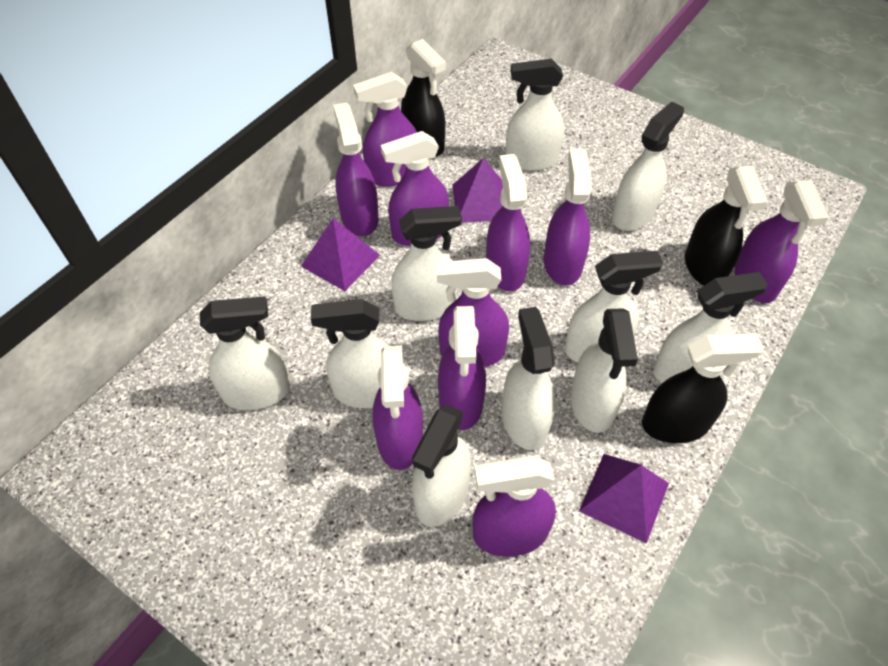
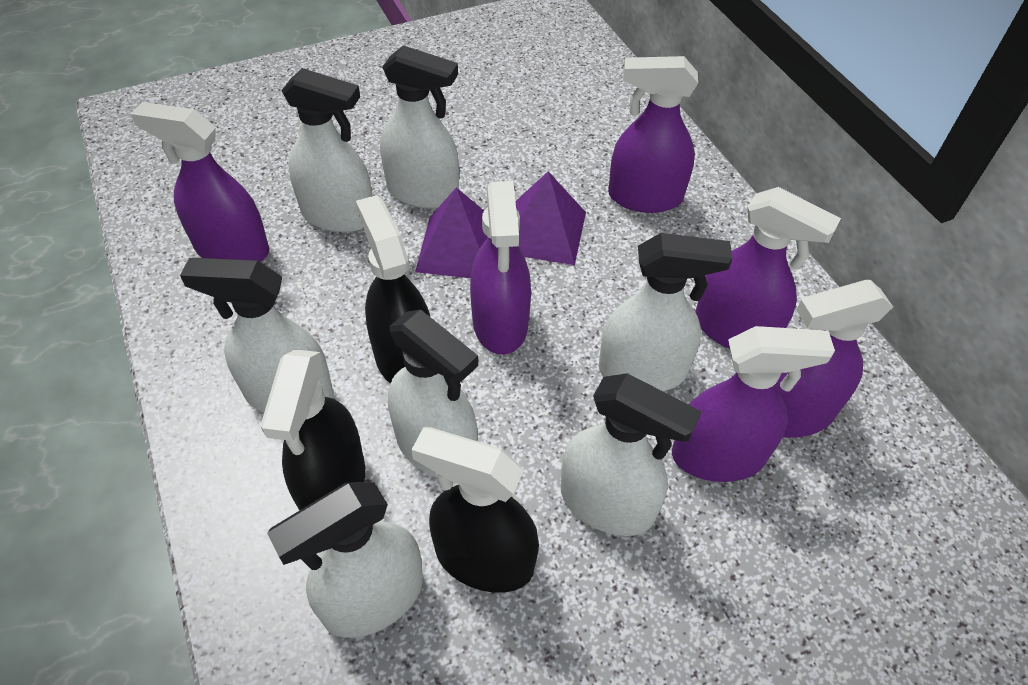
purple pyramid: [301,218,380,291] [453,158,503,223] [579,454,669,544] = 3 -> [415,187,488,278] [515,171,586,265] = 2
purple spray bottle: [333,103,379,236] [353,72,417,187] [373,345,423,470] [381,131,449,246] [437,258,509,367] [438,306,486,430] [473,456,556,557] [486,154,530,291] [544,149,591,286] [734,180,829,303] = 10 -> [131,102,269,262] [470,181,531,355] [608,56,698,213] [672,326,835,482] [695,187,841,349] [775,280,893,438] = 6
white spray bottle: [200,296,290,410] [311,299,389,408] [391,206,462,321] [412,405,471,527] [502,307,555,450] [505,59,564,171] [565,251,663,362] [570,308,638,433] [612,102,684,231] [653,272,768,383] = 10 -> [180,258,333,412] [267,482,423,638] [281,68,372,232] [380,45,459,209] [388,309,478,477] [561,373,702,536] [599,233,733,391] = 7

